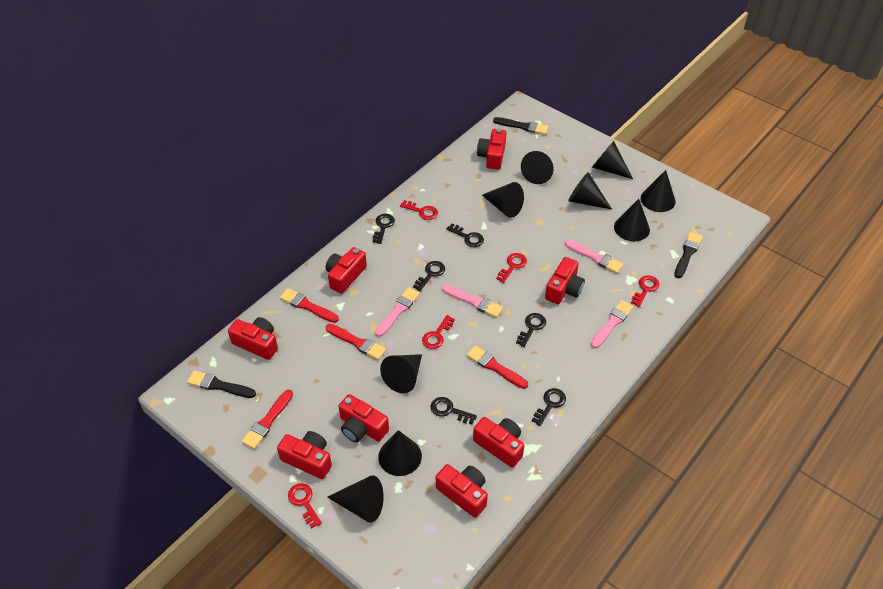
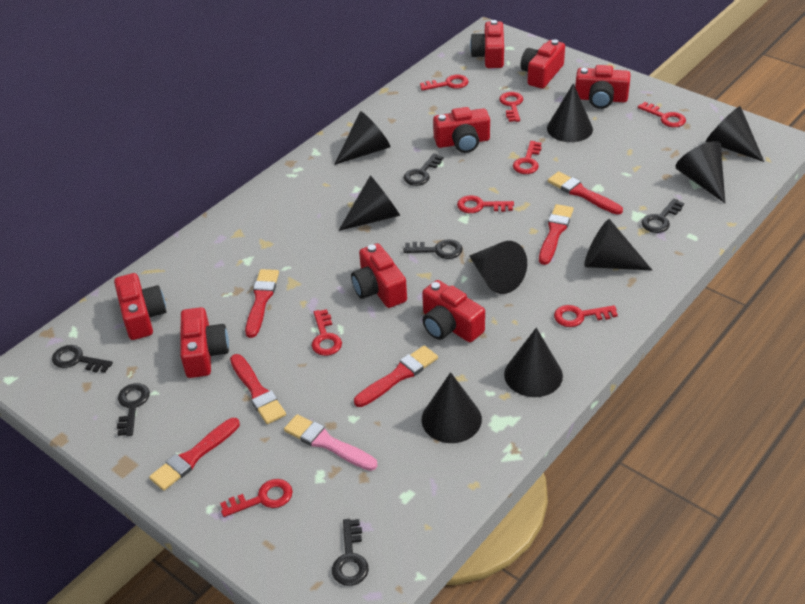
black brush: [187,370,256,398] [493,117,549,135] [674,232,703,278] = 3 -> none = 0
pink brush: [375,287,420,337] [442,285,503,318] [564,240,624,273] [591,300,634,348] = 4 -> [284,414,378,471] = 1
red brush: [242,390,293,449] [280,288,339,323] [326,324,386,360] [466,345,528,389] = 4 -> [149,418,240,491] [230,354,286,424] [245,269,279,338] [354,345,438,407] [539,204,573,265] [548,171,623,215] = 6
red key: [288,483,322,529] [400,200,438,220] [422,315,455,349] [496,253,527,283] [631,275,659,307] = 5 -> [220,479,293,517] [311,309,342,356] [420,75,469,91] [457,195,514,213] [499,92,523,122] [513,141,542,174] [554,305,618,327] [638,102,686,127] = 8

